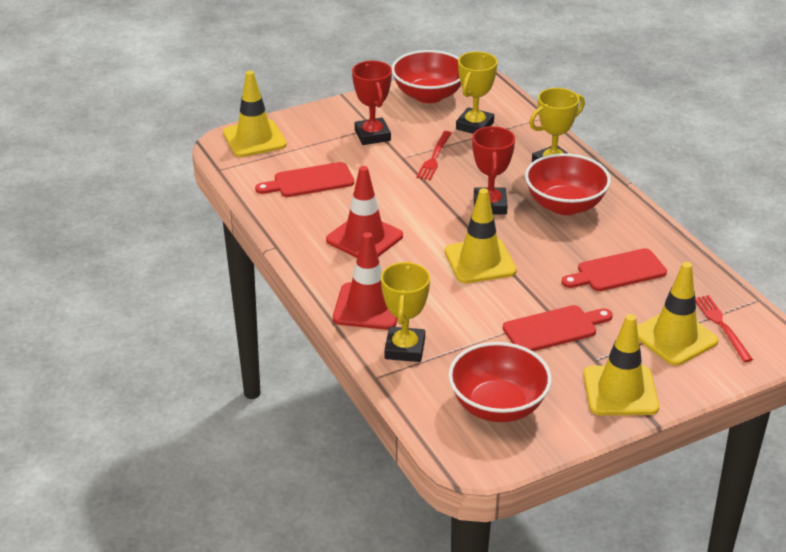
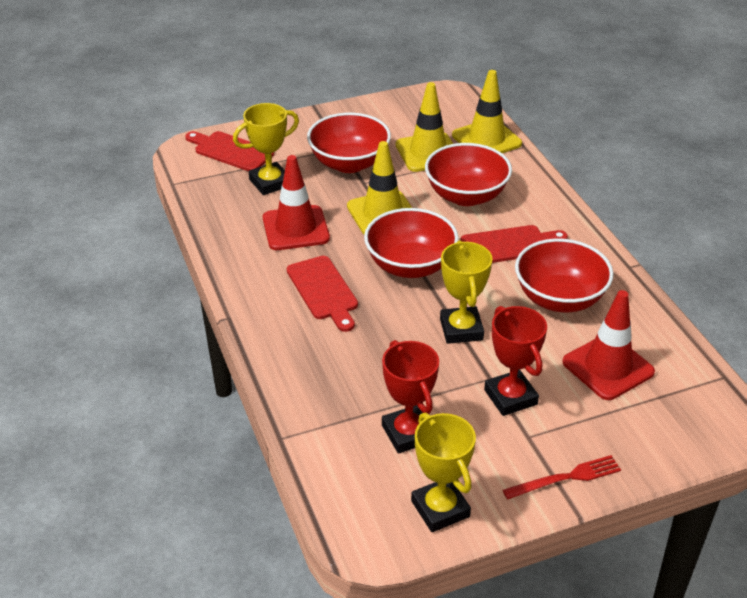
red bowl: [392,50,461,103] [448,342,552,422] [525,153,611,215] = 3 -> [307,113,391,173] [364,208,459,278] [425,143,512,206] [515,238,614,313] = 4
red fork: [416,131,452,180] [695,295,753,362] = 2 -> [503,455,621,499] = 1
yellow traffic cone: [223,71,287,157] [445,188,517,283] [583,314,659,415] [637,262,719,366] = 4 -> [347,141,412,234] [396,82,453,172] [452,70,522,153] = 3

